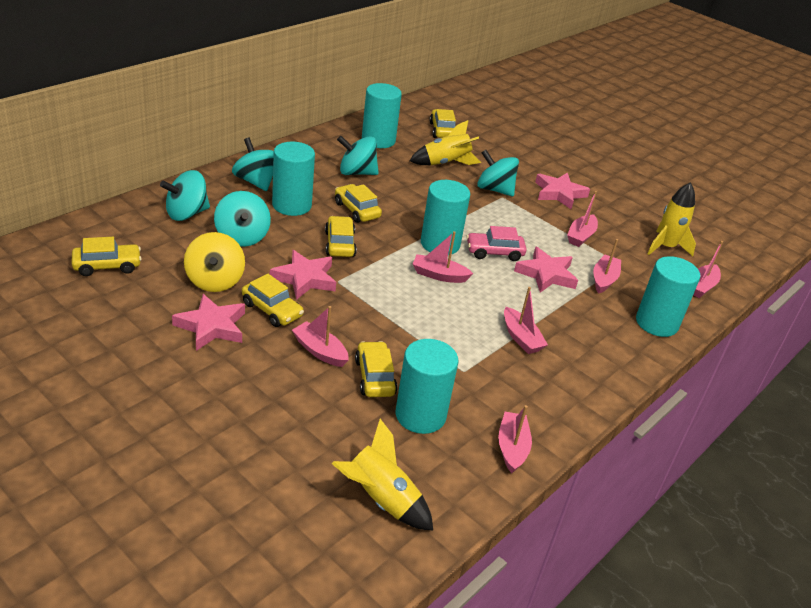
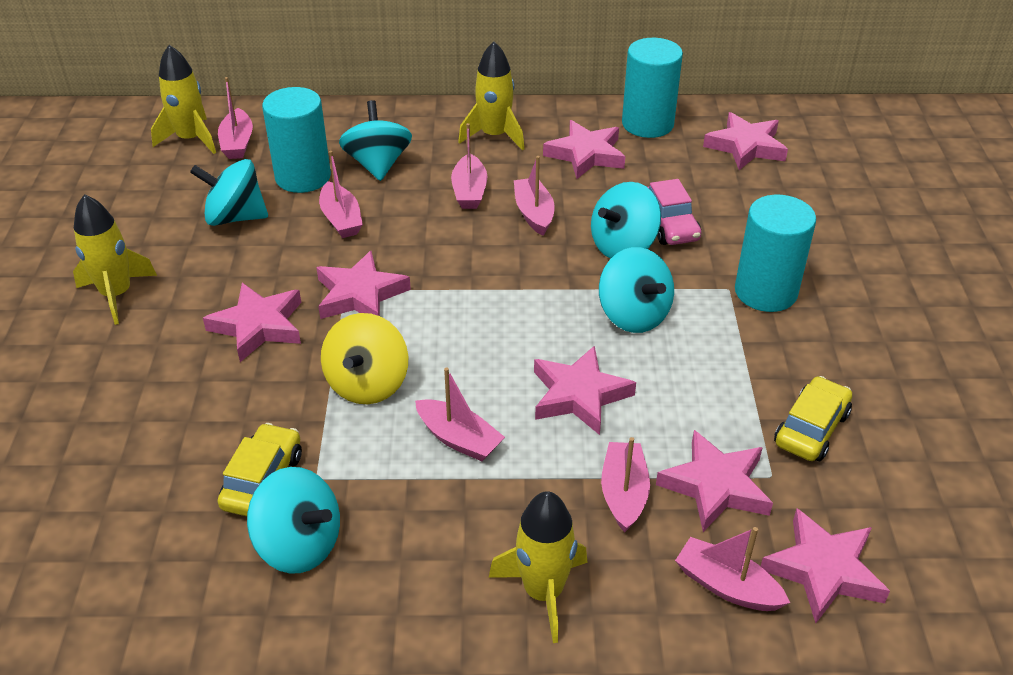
pink star: [172,294,245,351] [270,250,336,300] [514,247,578,293] [535,172,590,209] = 4 -> [203,283,301,362] [316,251,411,319] [534,345,636,435] [543,120,625,179] [656,430,773,532] [703,112,788,170] [761,509,890,623] = 7
turquoise cylinder: [272,142,315,216] [362,83,402,148] [395,339,458,434] [421,180,470,255] [636,256,700,337] = 5 -> [262,87,331,193] [622,38,683,138] [735,195,816,312] = 3
yellow car: [72,237,142,276] [242,274,304,327] [325,216,357,257] [335,184,382,223] [355,341,397,397] [429,109,456,138] = 6 -> [218,423,302,517] [774,376,852,461] = 2
yellow rocket: [331,419,433,531] [410,120,481,165] [647,182,696,257] = 3 -> [73,194,157,325] [151,45,216,154] [458,42,525,151] [489,491,588,643] = 4

